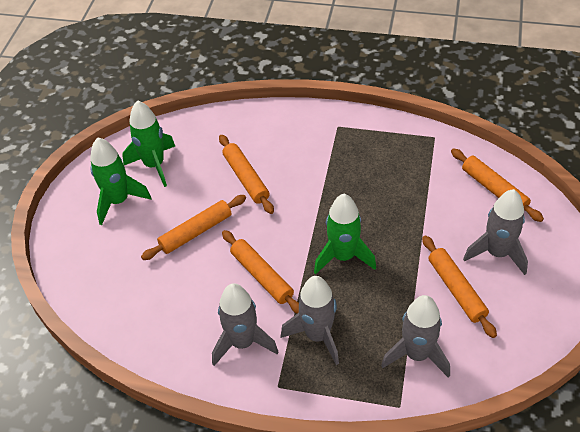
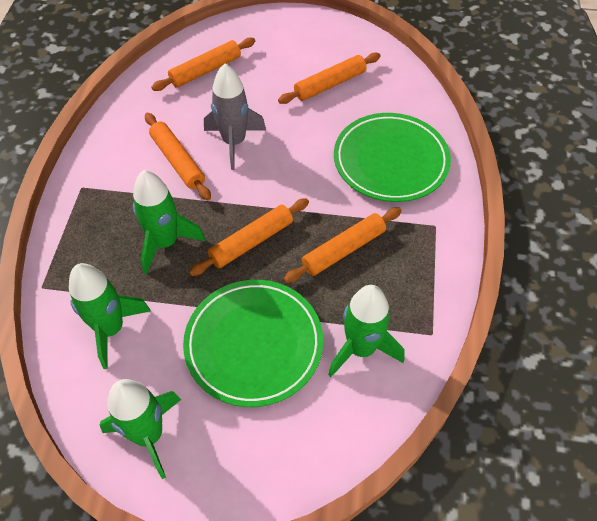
green plate: none = 0 -> [183,280,323,407] [334,113,451,202] = 2
green rocket: [90,138,151,225] [122,100,175,187] [314,194,376,274] = 3 -> [69,263,151,369] [100,379,181,479] [133,170,205,274] [328,285,404,377] = 4
grey rocket: [212,283,278,366] [281,276,339,365] [381,295,450,378] [463,189,528,275] = 4 -> [204,64,266,170] = 1

